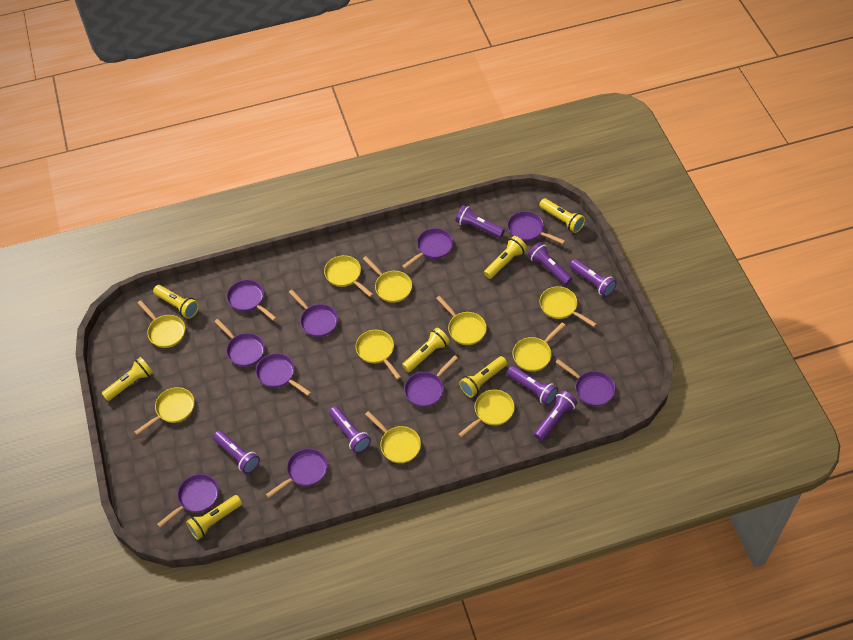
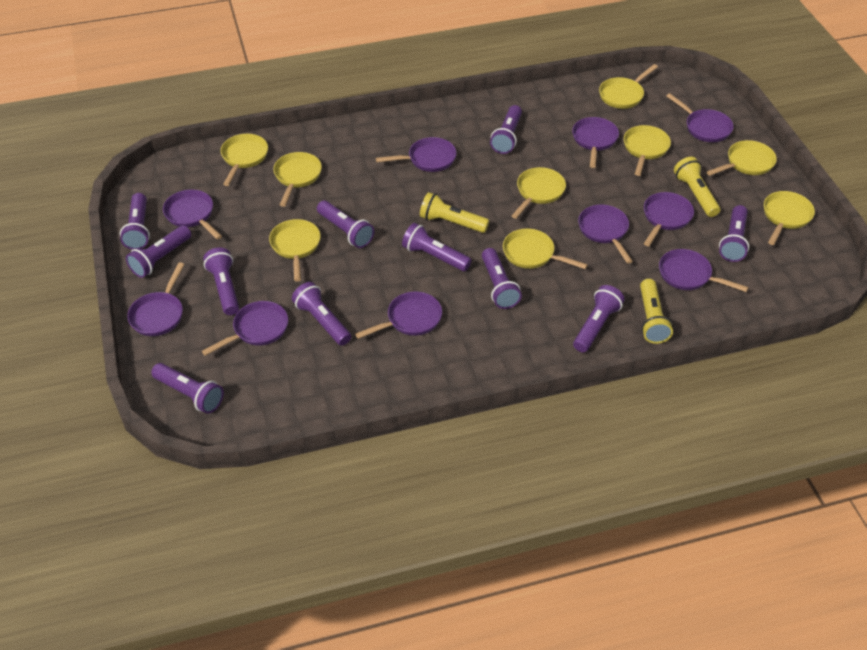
purple flashlight: [213,431,260,474] [329,406,371,453] [456,205,505,238] [507,366,558,405] [528,242,572,285] [534,390,578,441] [570,259,617,297] = 7 -> [120,193,150,250] [126,225,191,278] [151,363,224,414] [203,248,239,315] [292,282,351,346] [317,201,374,248] [402,223,471,271] [482,248,522,309] [490,105,522,154] [573,285,625,352] [719,205,749,262] = 11
yellow flashlight: [101,357,153,401] [153,285,199,319] [186,495,242,540] [402,328,450,372] [459,356,507,398] [484,236,527,279] [539,198,585,233] = 7 -> [420,192,489,233] [640,279,673,344] [674,157,720,217] = 3
yellow pan: [134,387,195,435] [138,300,185,348] [324,255,373,297] [356,330,401,379] [363,256,412,303] [365,411,421,463] [436,296,487,345] [458,390,515,438] [513,322,566,372] [539,286,597,327] = 10 -> [221,134,268,186] [269,219,321,282] [273,152,322,207] [503,228,588,269] [512,167,566,219] [599,64,658,109] [624,125,671,176] [706,140,777,176] [764,191,815,245] = 9

